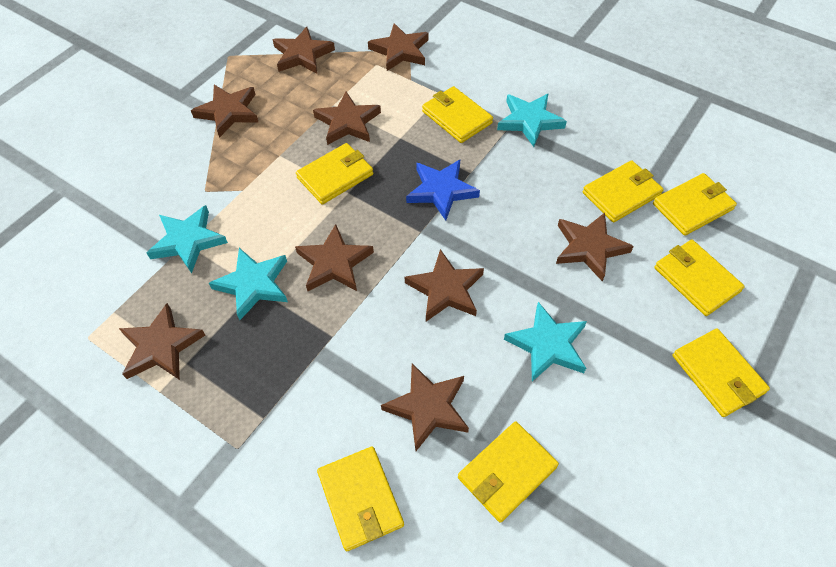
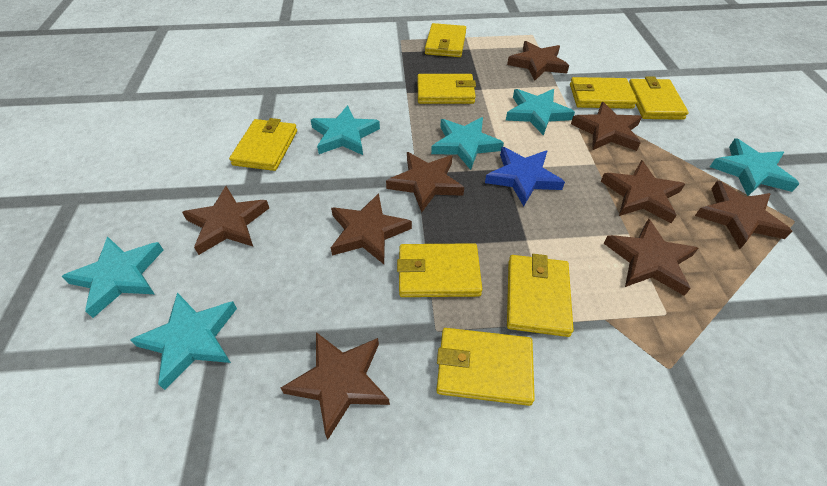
turquoise star: [147,205,228,273] [209,248,288,320] [497,94,567,147] [504,302,587,381] = 4 -> [61,237,163,318] [130,293,237,390] [311,105,380,155] [431,117,504,170] [506,89,575,136] [710,138,799,196] = 6

